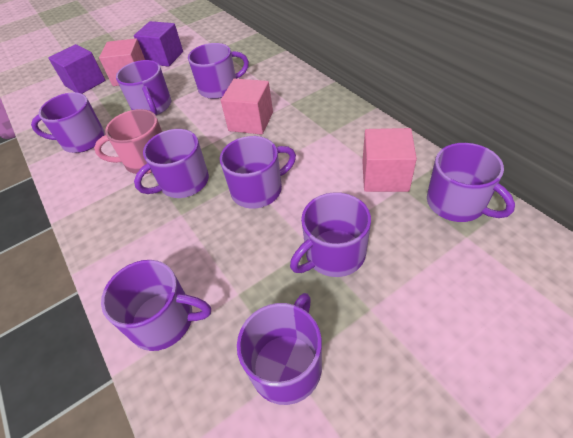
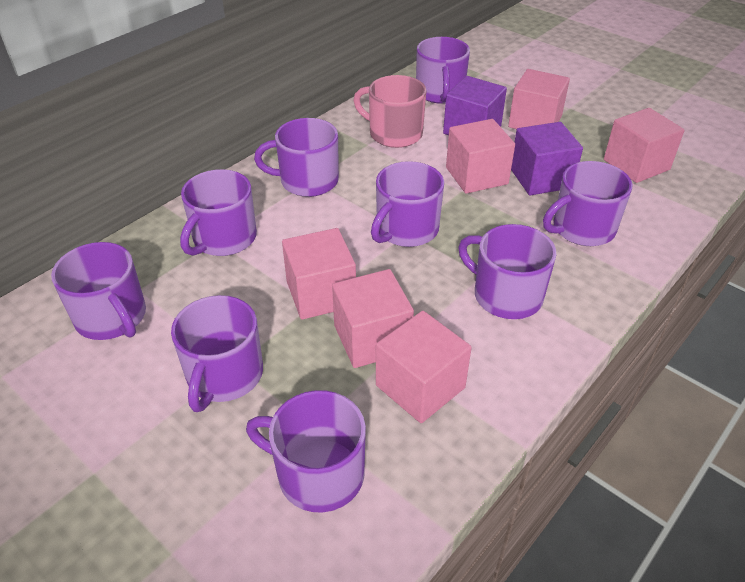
pink cube: [99,38,145,86] [221,79,273,135] [362,128,417,192] = 3 -> [282,228,356,320] [332,269,414,368] [376,311,472,423] [446,119,515,194] [508,69,570,129] [604,108,685,183] = 6

